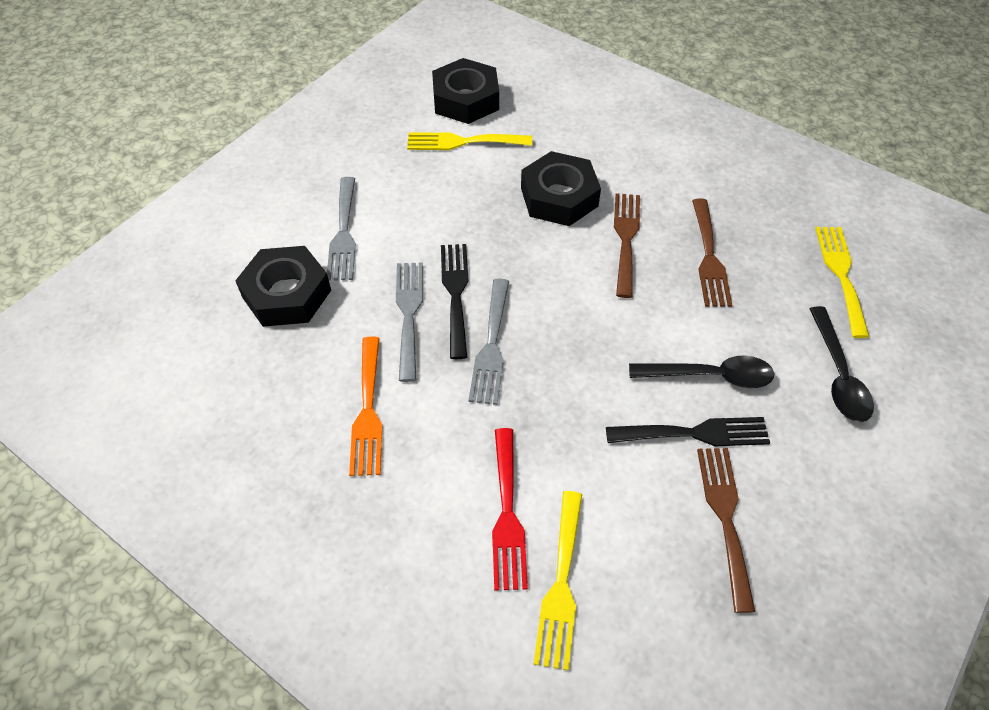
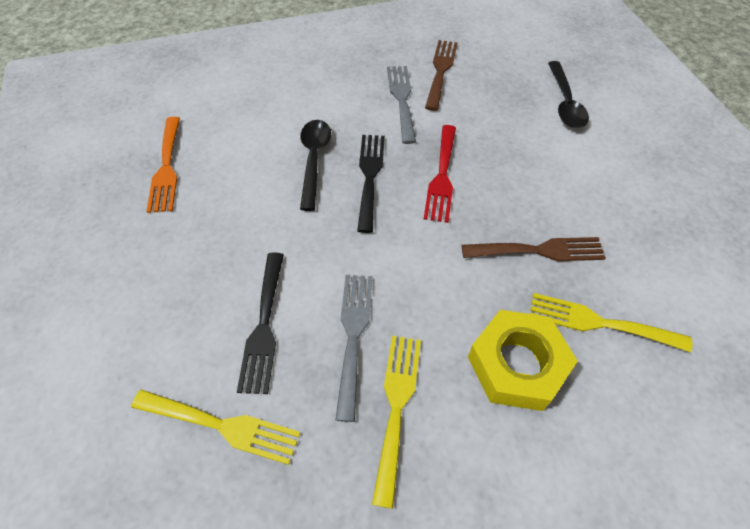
black nut: [235,246,331,327] [432,58,499,124] [521,151,601,226] = 3 -> none = 0
brown fork: [614,193,640,298] [692,199,732,307] [697,448,755,613] = 3 -> [425,40,458,111] [462,237,606,261] = 2
grey fork: [327,177,356,281] [396,263,423,382] [469,279,509,405] = 3 -> [335,275,373,422] [387,66,416,144] = 2
yellow nut: none = 0 -> [468,310,578,411] = 1

